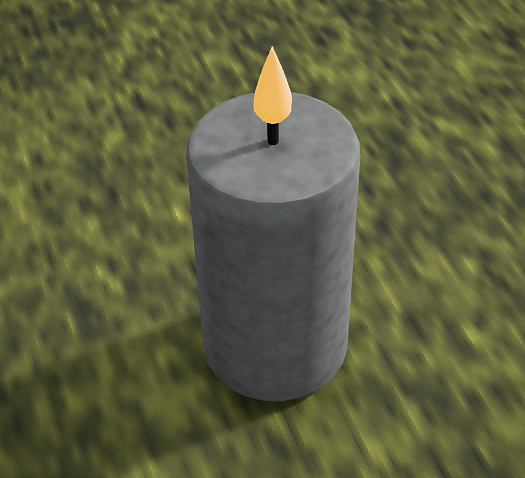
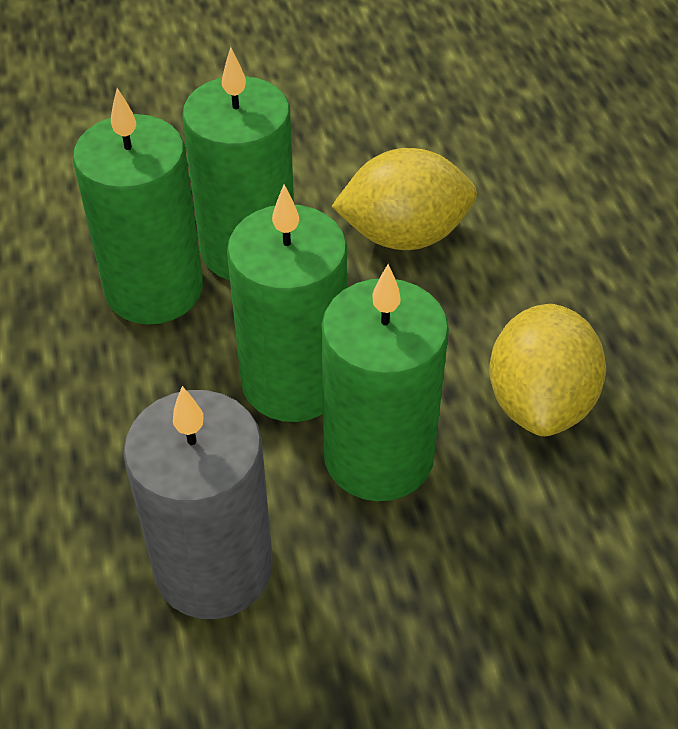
green candle: none = 0 -> [73,88,203,325] [182,47,294,281] [227,185,347,422] [321,264,449,501] = 4
yellow lemon: none = 0 -> [331,148,477,250] [489,304,606,436] = 2

